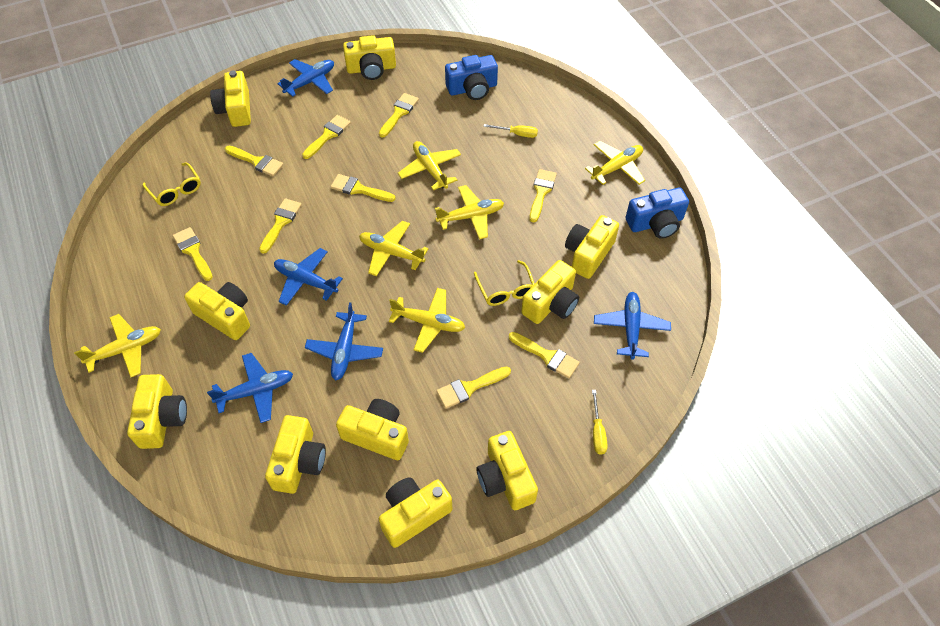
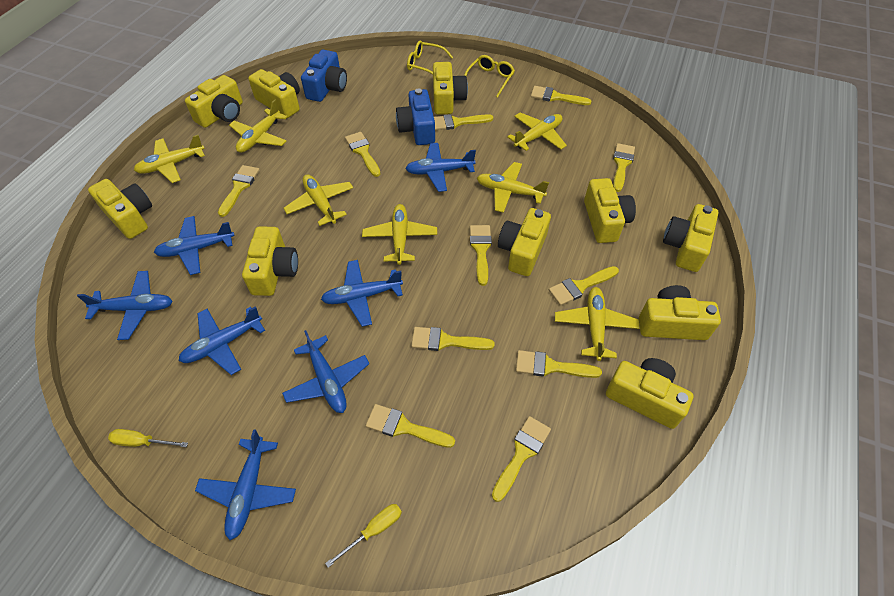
blue plane: [207,353,293,423] [274,248,343,306] [278,59,334,97] [305,302,383,380] [594,292,671,360] = 5 -> [77,271,173,340] [154,216,235,275] [179,306,265,375] [195,429,296,540] [282,330,370,413] [321,260,403,327] [405,143,476,192] = 7
yellow brush: [173,227,213,281] [225,146,284,176] [259,198,302,254] [302,115,351,159] [331,174,396,202] [379,93,419,138] [436,366,511,409] [509,332,580,378] [529,169,557,222] = 9 -> [218,165,260,217] [345,132,380,177] [366,404,455,448] [411,327,495,351] [434,114,493,130] [470,225,492,286] [492,416,551,502] [516,350,602,378] [531,86,591,105] [549,266,619,306] [613,143,635,192] = 11
yellow plane: [74,314,161,377] [359,221,429,277] [389,288,465,353] [398,141,461,190] [435,185,504,239] [585,141,645,185] = 6 -> [134,135,205,183] [229,99,287,153] [283,174,353,226] [362,204,437,265] [477,162,549,213] [507,112,567,151] [555,287,640,361] = 7

